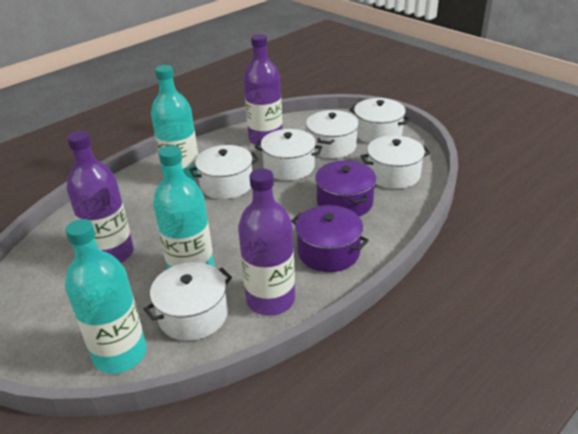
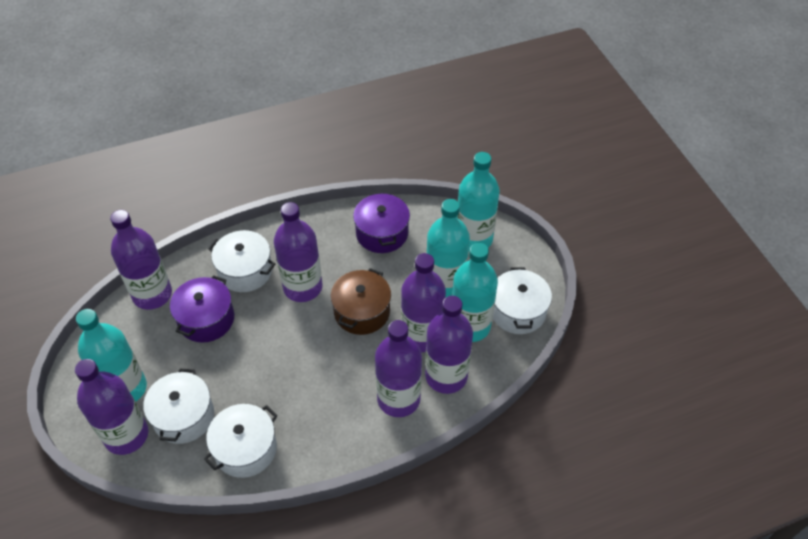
brown pot: none = 0 -> [331,268,391,335] = 1
purple bottle: [67,131,134,263] [238,169,295,316] [243,34,283,147] = 3 -> [75,359,148,455] [110,210,172,310] [274,202,322,302] [375,320,422,417] [401,253,446,352] [425,296,473,394] = 6
turquoise bottle: [65,219,147,374] [151,65,198,181] [153,145,215,269] = 3 -> [76,309,147,402] [426,199,470,297] [452,243,498,342] [458,152,500,251] = 4
white pot: [144,262,232,341] [189,145,259,199] [255,129,322,180] [306,110,359,159] [349,98,411,143] [361,135,430,189] = 6 -> [143,368,214,444] [204,404,278,478] [208,230,275,292] [493,268,552,334] = 4

